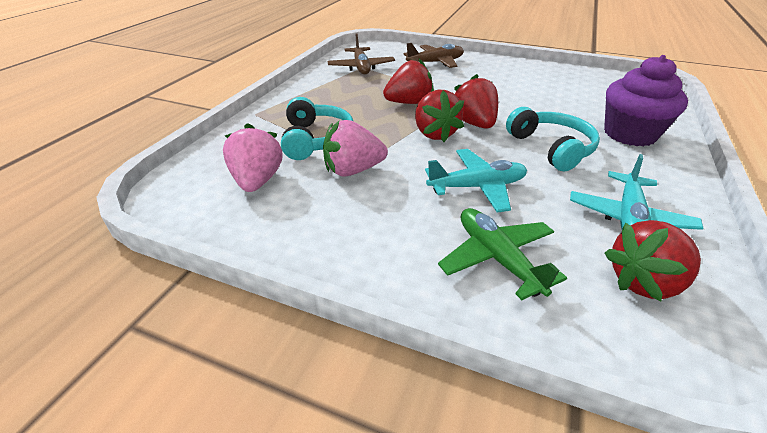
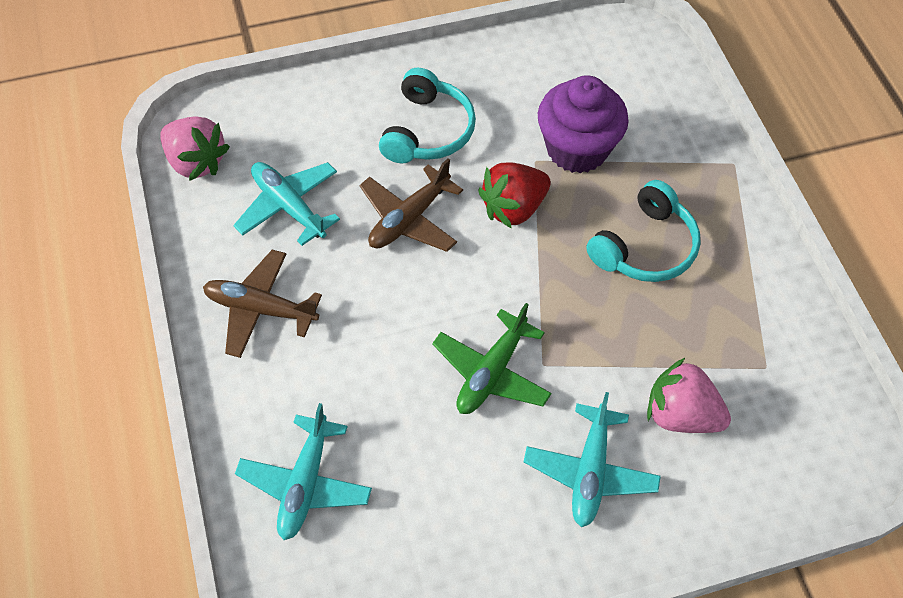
red strawberry: [383,59,434,104] [415,90,464,142] [454,74,498,129] [605,220,701,301] = 4 -> [478,162,551,229] = 1
turquoise plane: [425,149,527,213] [570,154,703,230] = 2 -> [233,162,340,246] [235,403,372,540] [524,392,661,527] = 3

